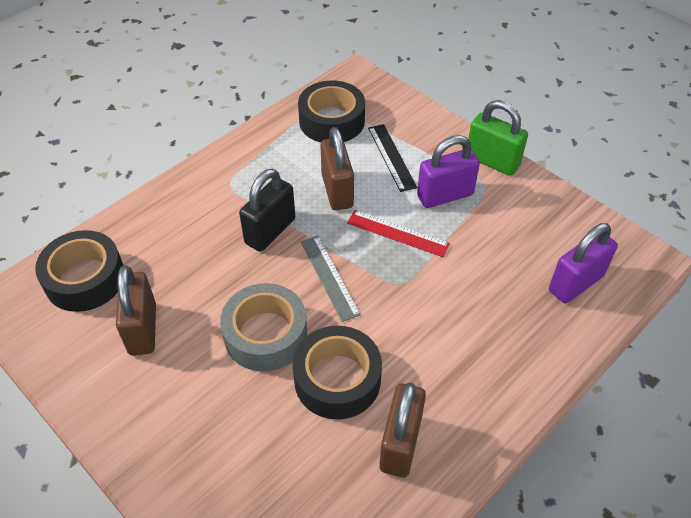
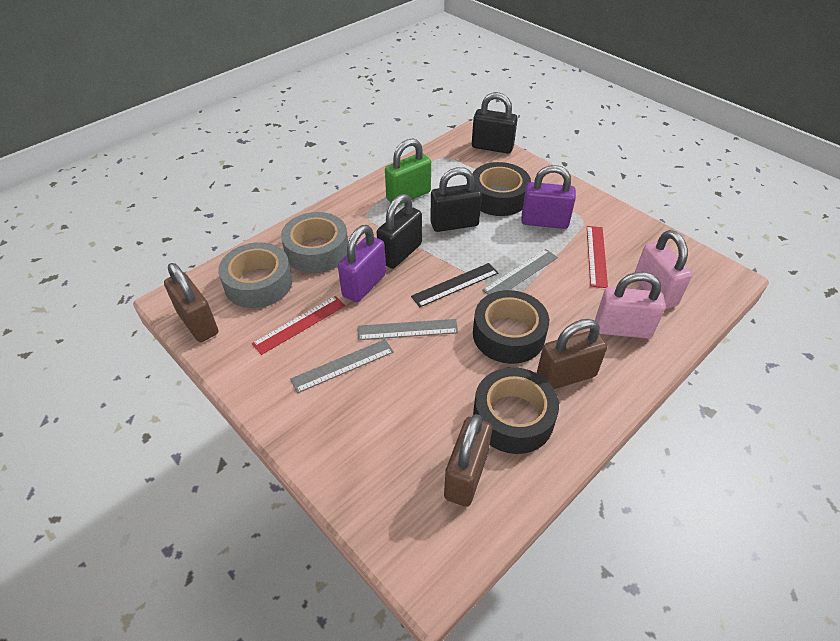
black padlock: [239,169,295,252] = 1 -> [377,194,422,269] [430,167,482,232] [472,92,518,154] = 3
grey ruler: [301,236,361,322] = 1 -> [290,339,394,393] [358,319,458,340] [482,249,558,295] = 3
grey tape: [220,283,307,372] = 1 -> [218,242,292,308] [281,212,348,273] = 2
pink padlock: none = 0 -> [595,272,665,339] [635,230,693,309] = 2
red ruler: [347,210,450,257] = 1 -> [252,296,345,355] [587,226,608,288] = 2

